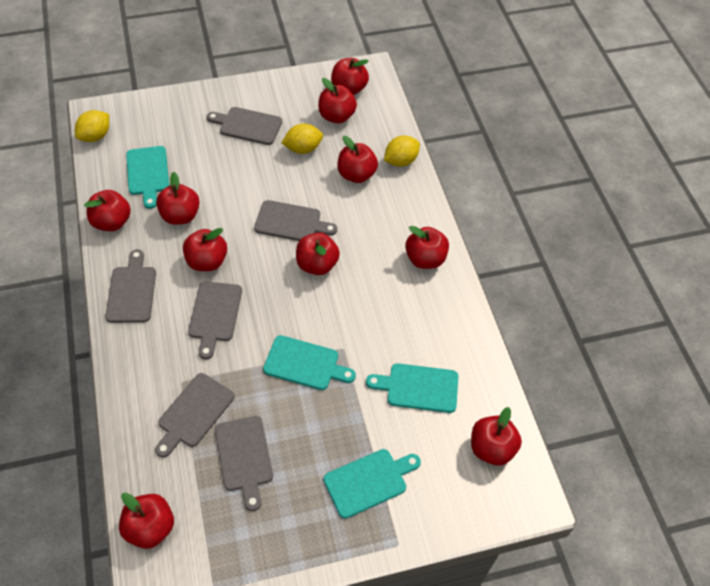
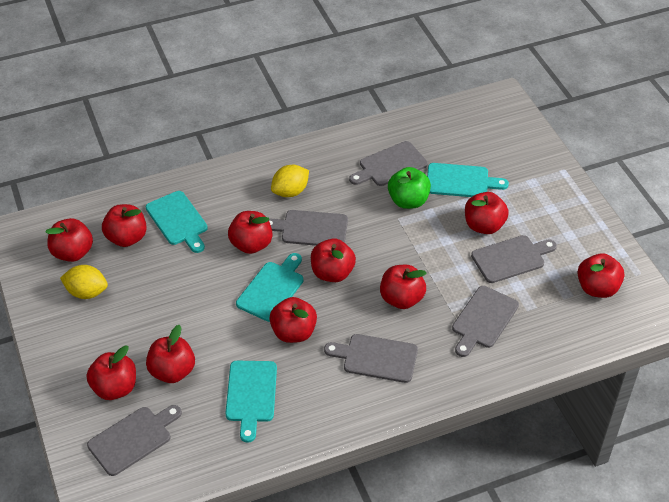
green apple: none = 0 -> [388,167,431,209] = 1
yellow lemon: [75,110,109,142] [281,124,323,154] [384,136,420,167] = 3 -> [60,265,108,299] [271,165,309,197] = 2

